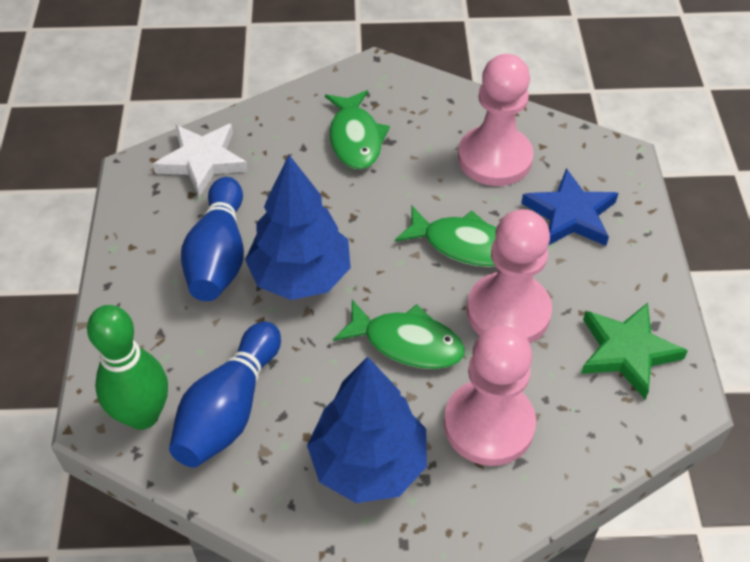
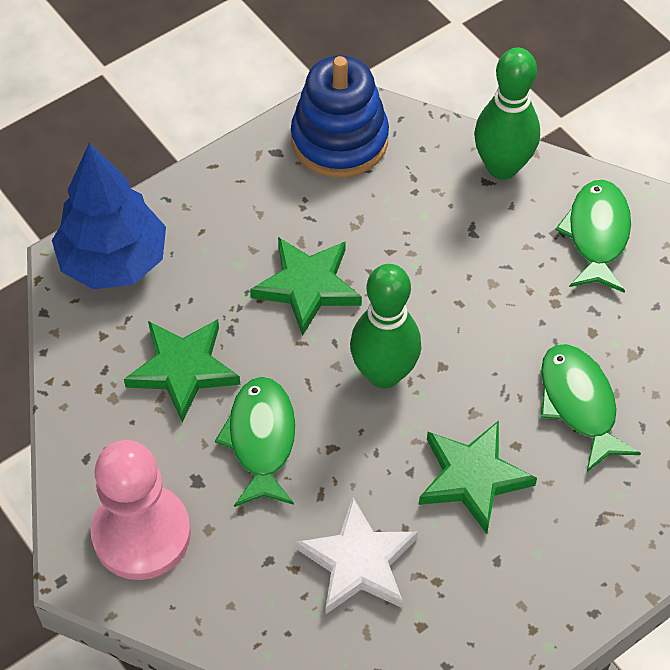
blue bowling pin: [169,321,281,468] [181,177,244,301] = 2 -> none = 0
blue stacking toy: none = 0 -> [291,55,389,178] = 1
blue star: [521,168,618,246] = 1 -> none = 0
blue tree: [245,155,351,300] [307,356,427,503] = 2 -> [52,143,166,290] = 1
green bowling pin: [87,305,168,430] = 1 -> [350,264,421,389] [474,47,540,179] = 2
green star: [581,303,688,399] = 1 -> [124,319,240,422] [250,237,362,336] [419,420,537,534] = 3
pink pawn: [444,326,536,466] [458,54,534,186] [467,209,552,343] = 3 -> [91,440,191,580] = 1

